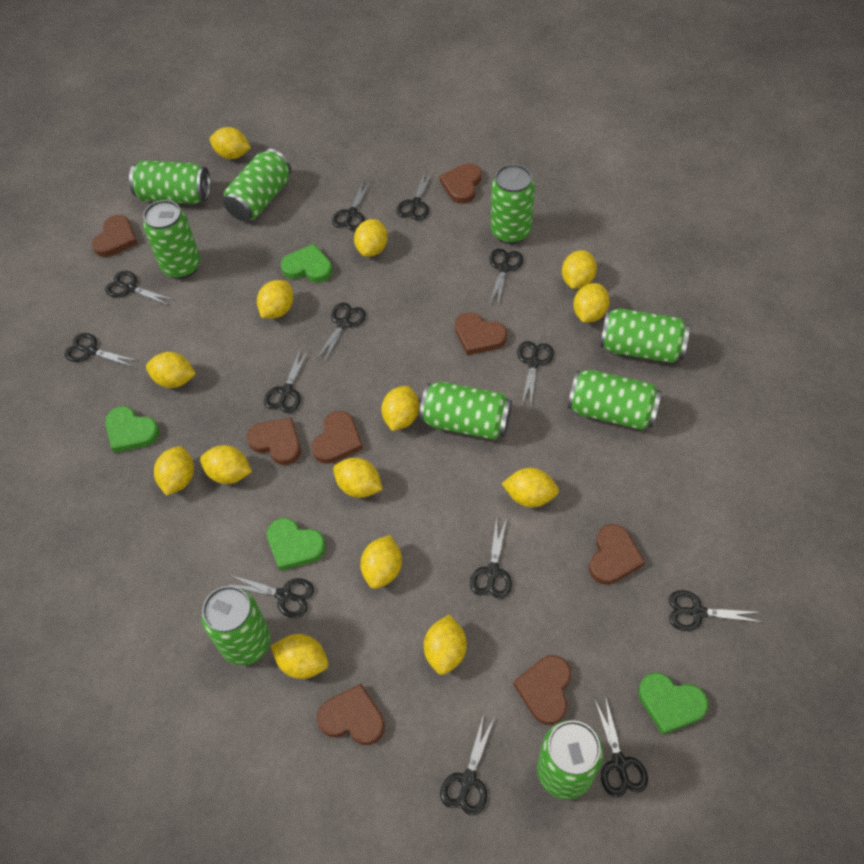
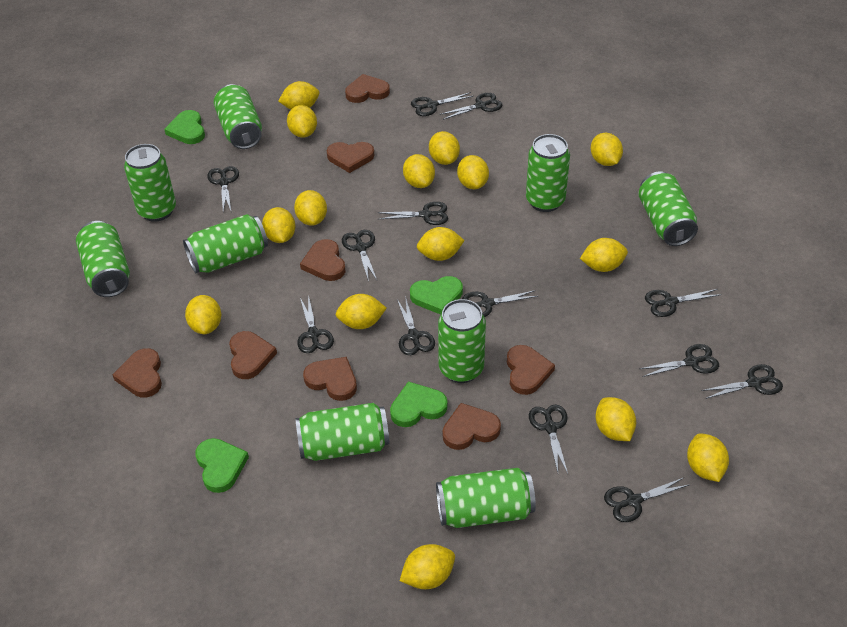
yellow lemon: [146,352,196,388] [154,446,194,496] [200,445,252,484] [210,127,251,159] [257,280,294,318] [271,634,328,679] [333,458,383,498] [354,219,388,257] [360,535,402,589] [381,386,419,431] [424,614,467,675] [502,468,559,507] [562,250,597,289] [573,283,610,322] = 14 -> [185,295,221,334] [262,207,295,243] [278,81,319,110] [287,105,317,138] [294,190,327,226] [336,294,387,329] [400,544,455,589] [403,154,435,188] [417,227,465,261] [429,131,460,165] [457,155,489,189] [580,238,628,272] [591,133,623,166] [595,397,636,441] [687,433,729,482] = 15

